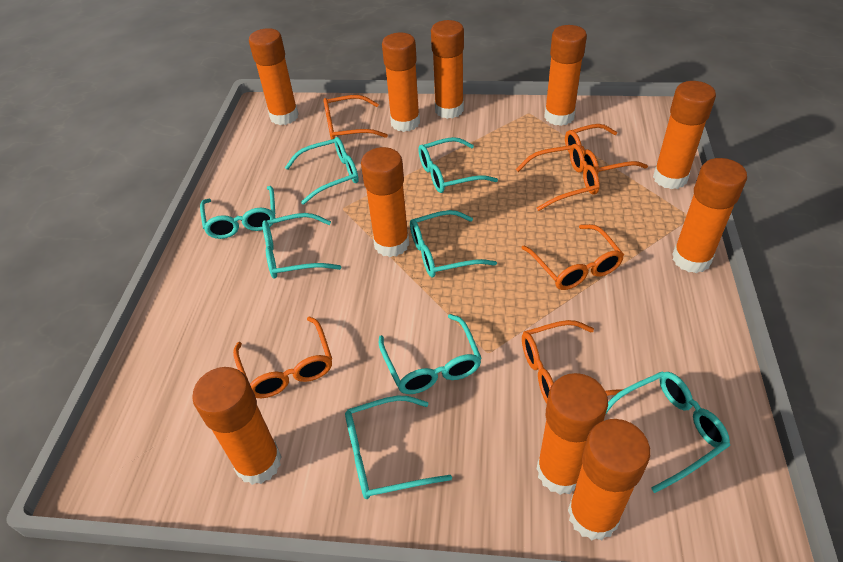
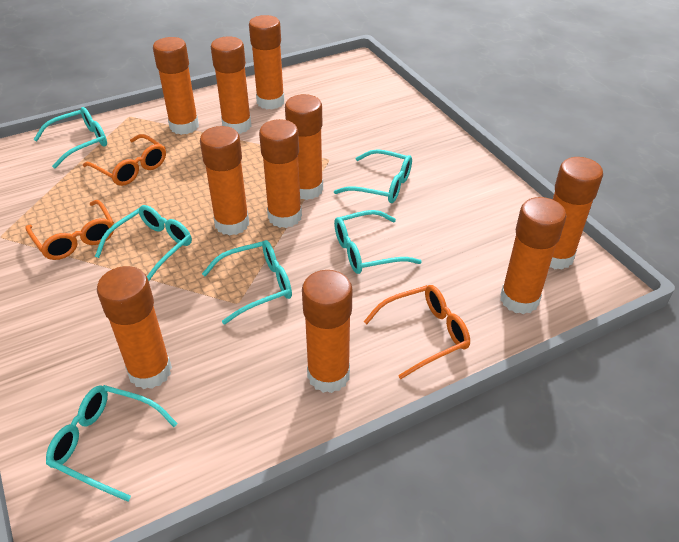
orange glasses: [233,316,332,398] [323,95,388,139] [515,144,600,211] [522,224,624,290] [522,320,623,403] [565,124,648,174] = 6 -> [25,200,114,260] [83,134,166,186] [364,285,470,379] = 3
turquoise glasses: [200,186,275,239] [262,213,341,279] [285,137,359,205] [345,396,452,499] [379,314,482,394] [410,210,497,277] [418,137,498,193] [605,371,730,493] = 8 -> [33,107,107,168] [46,385,178,502] [95,205,192,281] [202,240,292,324] [334,149,412,203] [334,210,422,274] = 6

